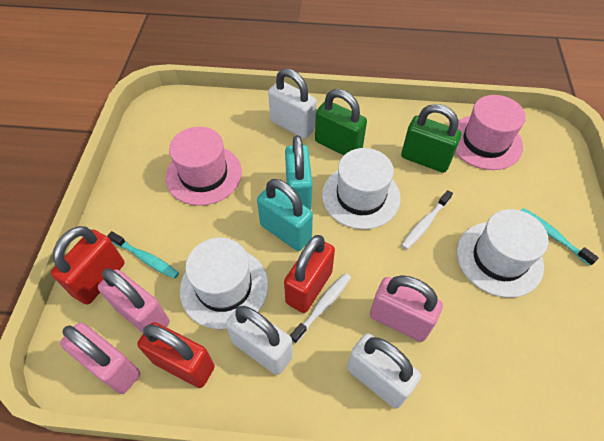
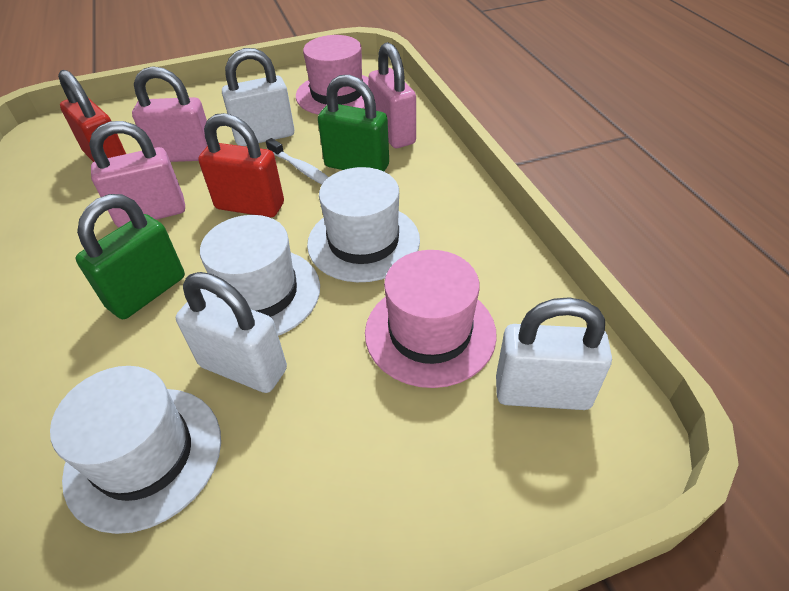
red padlock: [51,226,125,305] [137,322,215,388] [284,235,335,313] = 3 -> [58,70,126,162] [198,113,284,217] = 2
turquoise padlock: [257,179,313,251] [285,135,312,210] = 2 -> none = 0
turquoise toothbrush: [107,231,179,279] [521,208,599,266] = 2 -> none = 0
white toothbrush: [290,273,351,343] [401,190,453,250] = 2 -> [266,138,329,184] = 1

